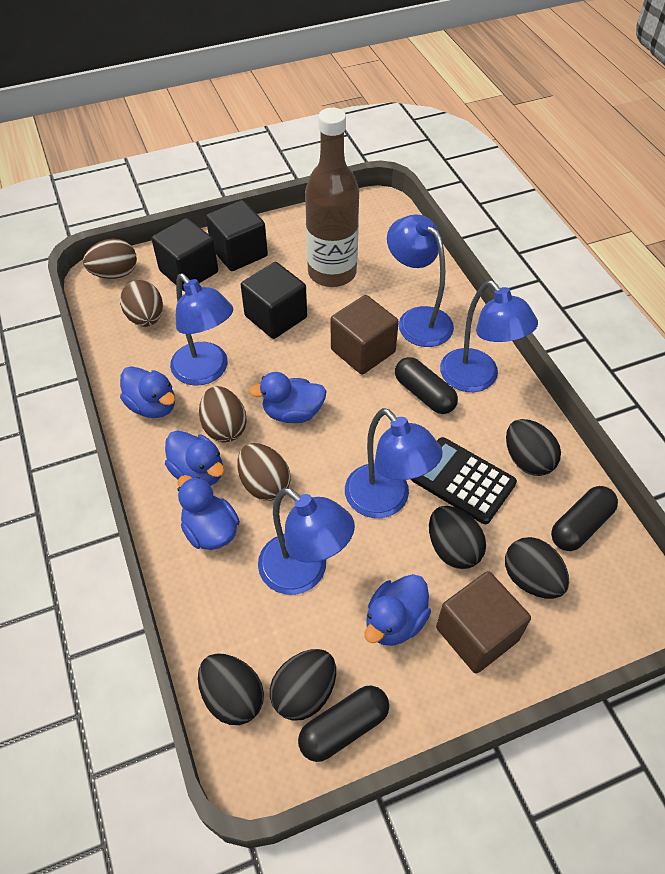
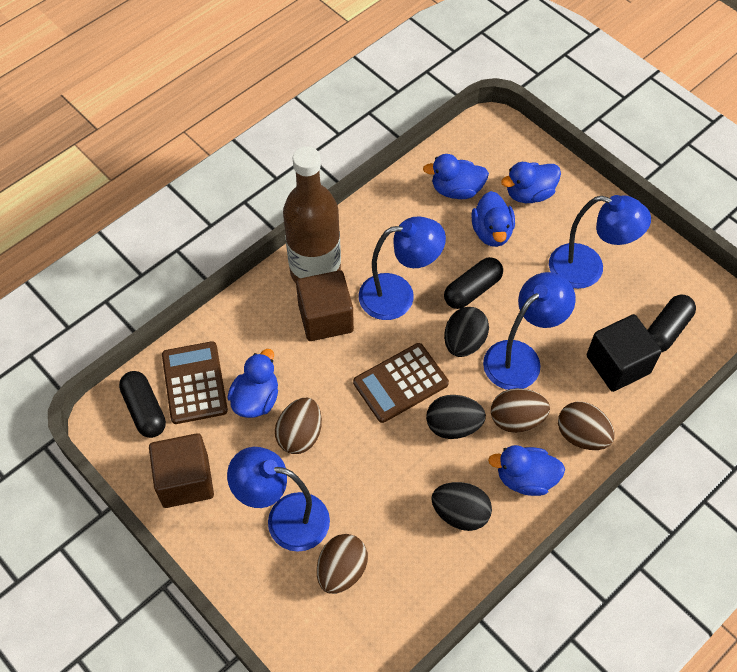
black calculator: [411,437,517,524] = 1 -> none = 0
black cube: [152,218,218,291] [206,200,268,271] [241,262,307,339] = 3 -> [587,314,662,392] = 1
black egg: [198,653,264,725] [270,649,336,721] [429,506,486,569] [505,537,569,599] [506,419,561,476] = 5 -> [426,395,486,439] [431,482,492,531] [444,307,489,357] = 3
blue lamp: [170,274,233,385] [258,488,355,595] [345,408,443,518] [387,215,454,347] [440,281,538,392] = 5 -> [227,447,330,552] [359,216,446,320] [483,272,576,390] [549,195,651,289] = 4
brown calculator: none = 0 -> [162,341,228,424] [353,343,449,423] = 2

